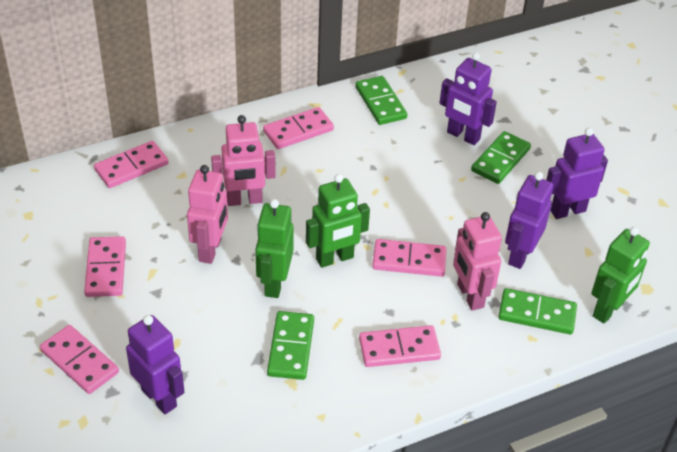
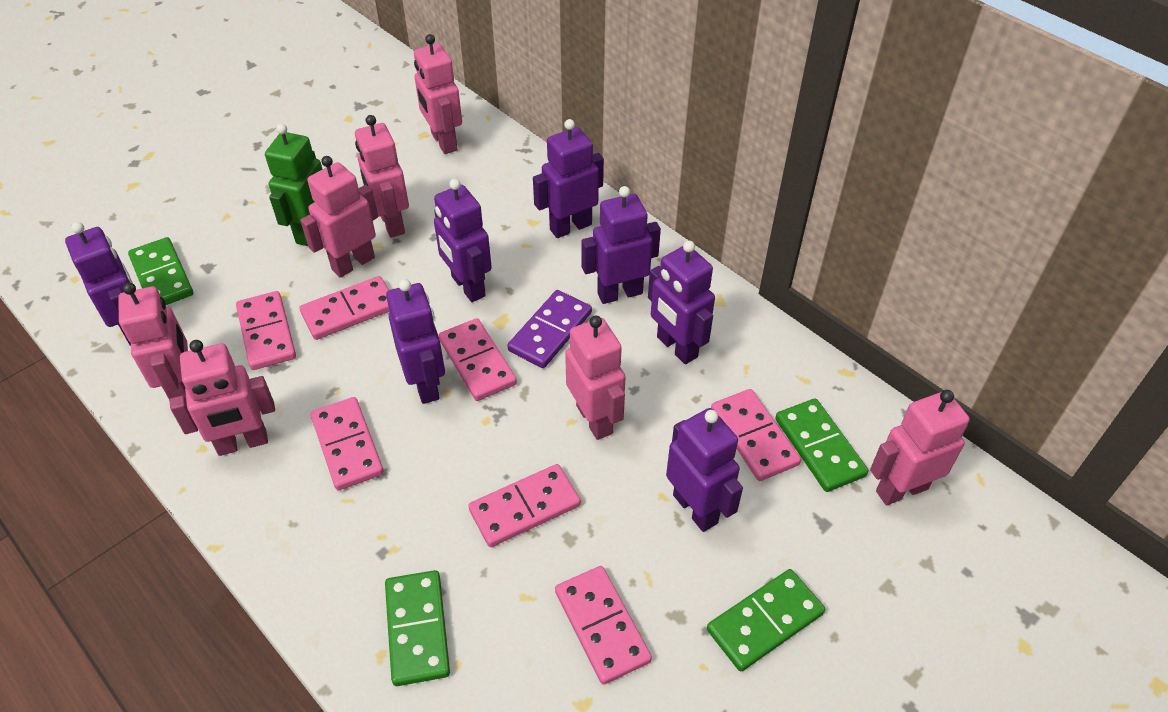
green robot: [255,199,294,298] [306,174,370,268] [592,227,650,323] = 3 -> [265,124,322,246] = 1
pink domino: [40,325,119,394] [84,236,126,297] [94,141,169,188] [263,107,334,149] [359,325,441,367] [372,239,446,277] = 6 -> [236,291,296,370] [299,276,390,340] [310,397,384,490] [439,318,517,401] [468,464,581,547] [555,566,652,685] [711,389,801,481] = 7
pink robot: [187,165,228,264] [211,115,275,206] [453,212,502,311] = 3 -> [118,282,188,400] [170,340,275,456] [300,156,378,278] [355,115,409,238] [414,34,462,154] [565,316,626,440] [870,390,970,505] = 7
purple domino: none = 0 -> [507,290,592,368] = 1
purple robot: [126,315,185,414] [439,52,497,145] [505,172,553,269] [546,128,608,219] = 4 -> [65,222,133,346] [386,279,445,404] [434,179,492,302] [533,119,604,238] [581,186,661,304] [648,241,715,364] [666,408,743,532] = 7

